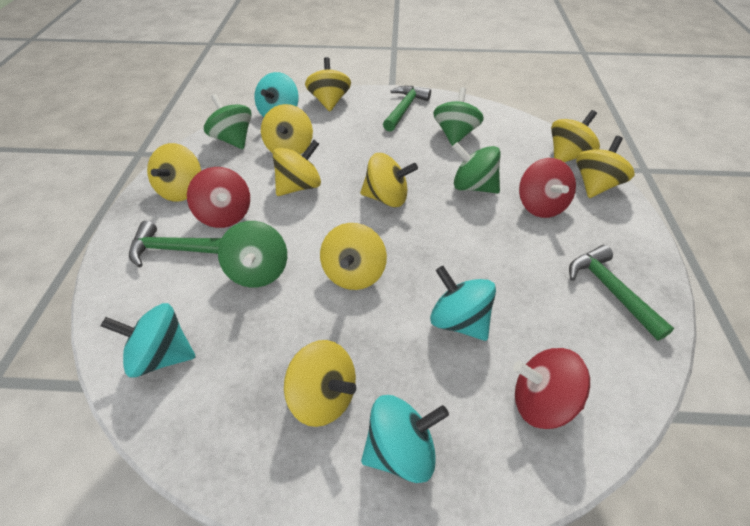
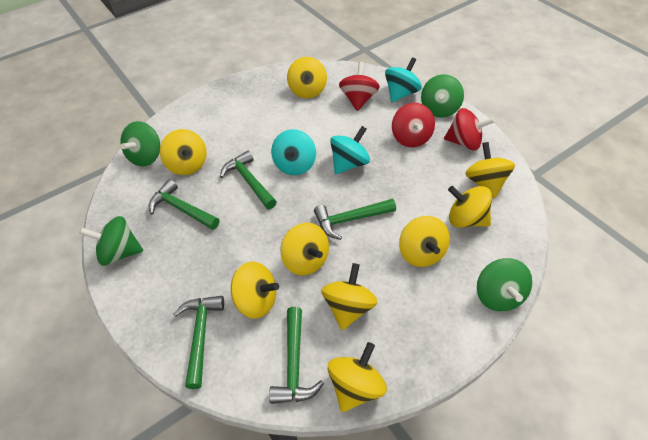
green hammer: [129,221,222,267] [383,86,431,132] [569,245,674,341] = 3 -> [148,179,220,230] [174,296,224,389] [220,151,277,209] [269,307,324,404] [314,199,396,240] = 5
turquoise spinning top: [100,303,196,377] [254,72,299,117] [361,395,449,483] [430,266,496,341] = 4 -> [271,129,316,175] [330,126,370,174] [385,57,422,102] = 3

